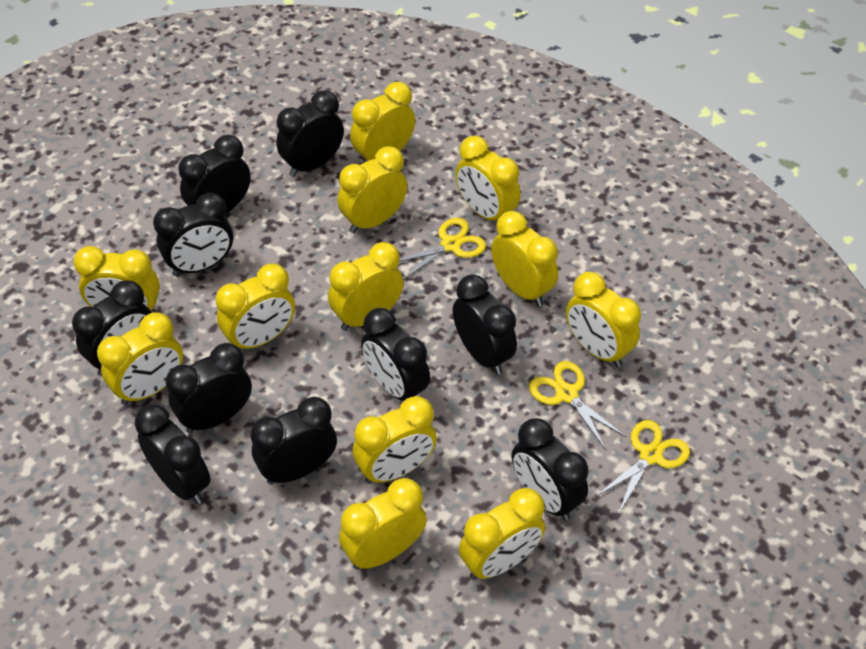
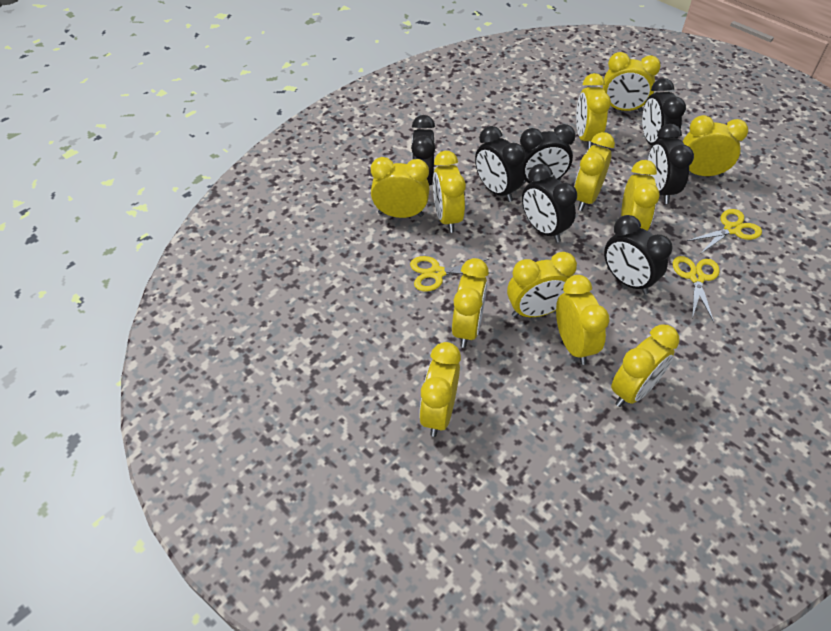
black clock: [72,280,152,376] [135,404,211,504] [153,193,233,276] [166,343,252,433] [178,135,251,213] [251,397,337,485] [276,90,344,177] [361,308,430,401] [453,274,517,375] [512,418,588,520] = 10 -> [411,115,435,186] [475,126,526,202] [520,124,576,186] [522,164,577,242] [604,215,673,294] [642,78,686,146] [648,124,694,204] = 7

